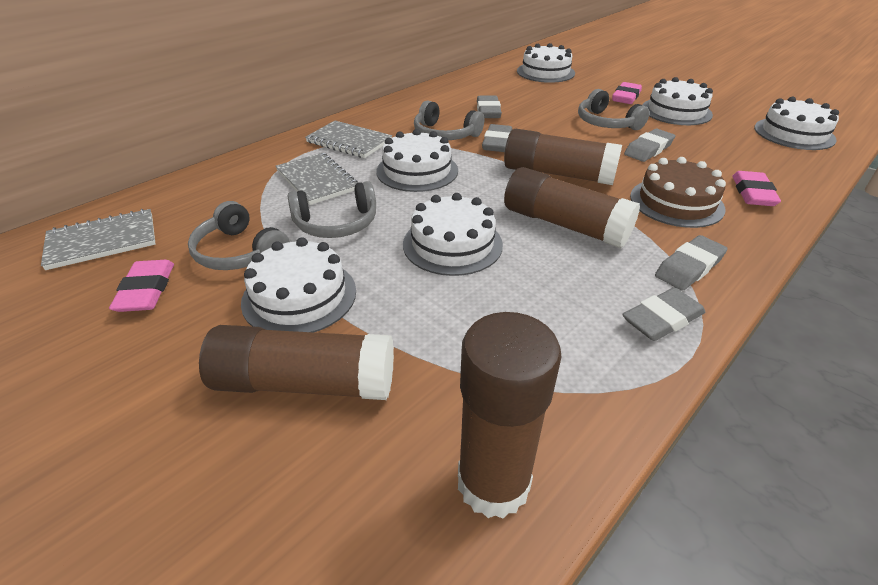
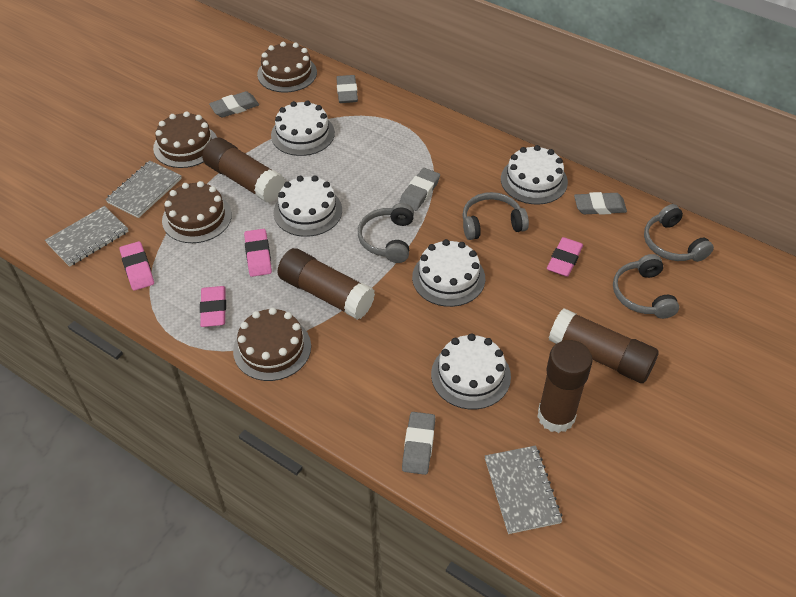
brown cake: [630,157,726,228] = 1 -> [153,111,217,168] [162,181,232,243] [233,307,311,381] [257,42,317,93] = 4
pink eraser: [109,260,174,312] [612,82,642,104] [733,171,781,206] = 3 -> [120,241,154,291] [200,286,226,327] [244,229,272,277] [547,237,583,277] = 4
white cake: [241,237,356,332] [376,129,458,192] [403,193,503,276] [517,43,575,83] [643,77,713,125] [754,97,839,150] = 6 -> [271,100,335,156] [274,176,342,237] [412,239,485,307] [431,333,511,409] [501,145,568,205] = 5

